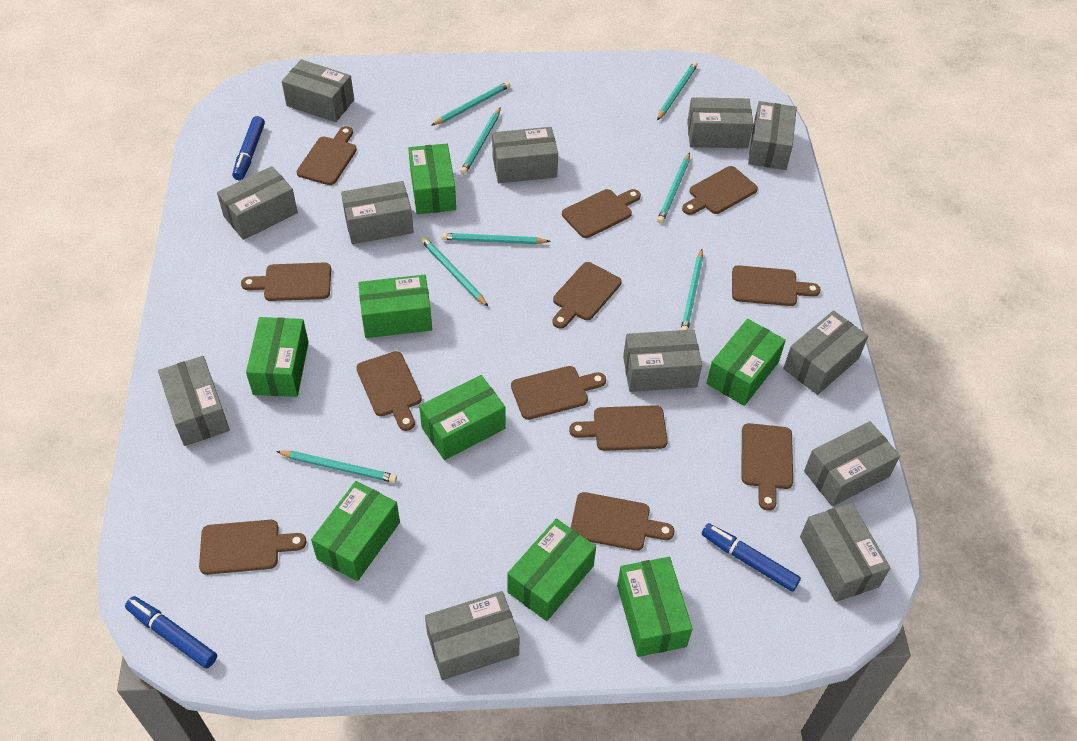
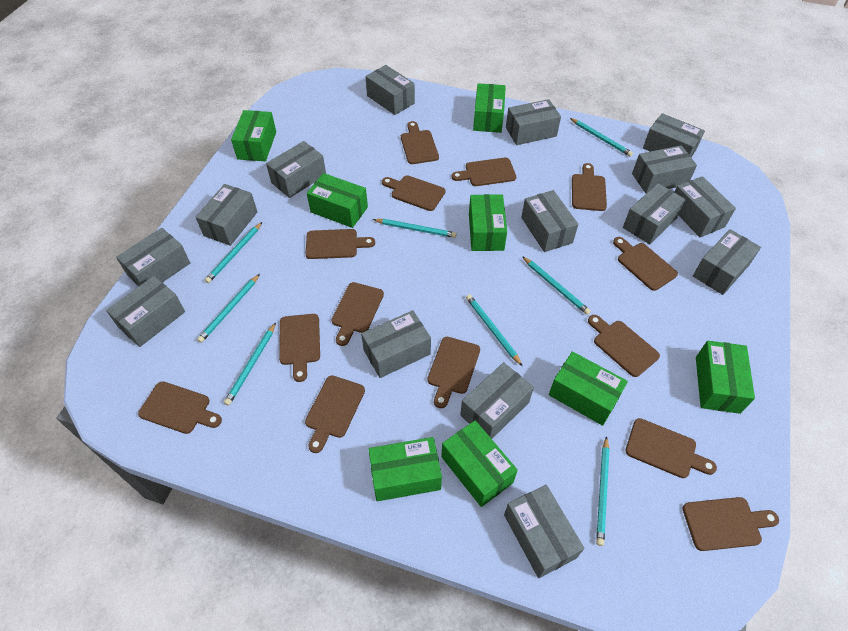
blue marker: [125,596,217,669] [232,116,265,180] [702,523,801,592] = 3 -> none = 0
brown cutting board: [199,520,307,575] [241,262,331,301] [297,126,357,185] [356,351,422,431] [511,366,606,420] [552,262,621,329] [562,189,641,238] [569,405,668,451] [571,492,674,551] [682,166,758,215] [732,265,821,306] [742,423,793,511] = 12 -> [138,381,222,434] [279,314,320,382] [305,229,375,259] [305,375,365,453] [332,282,384,346] [382,175,446,211] [401,121,439,164] [427,337,480,408] [452,157,516,186] [572,163,607,211] [588,315,660,377] [613,237,678,291] [625,418,717,478] [682,497,779,551] = 14
grey box: [158,356,230,446] [217,166,298,240] [282,59,354,122] [341,181,414,244] [425,591,520,680] [492,127,558,183] [623,330,702,392] [687,97,753,148] [748,101,797,170] [783,310,868,395] [800,503,890,602] [804,421,900,507] = 12 -> [106,276,185,347] [116,228,190,286] [196,184,257,246] [266,141,326,198] [361,310,431,378] [365,65,415,115] [460,362,534,439] [504,485,584,578] [506,99,561,145] [521,190,578,252] [623,183,686,244] [632,145,697,194] [643,113,705,157] [674,176,736,237] [693,229,761,295] = 15

